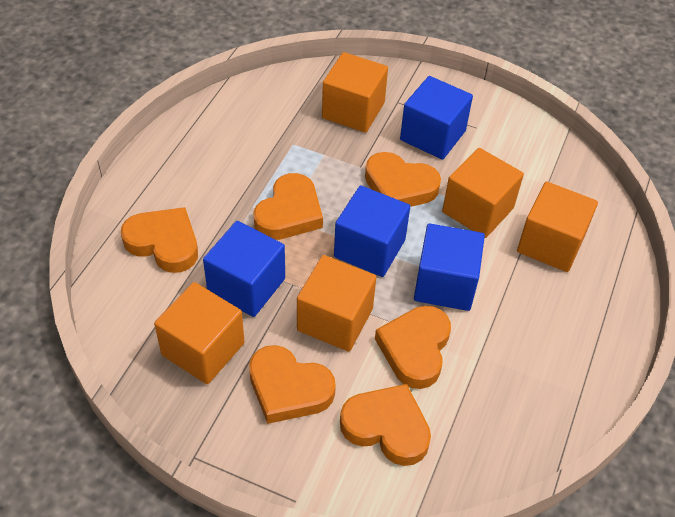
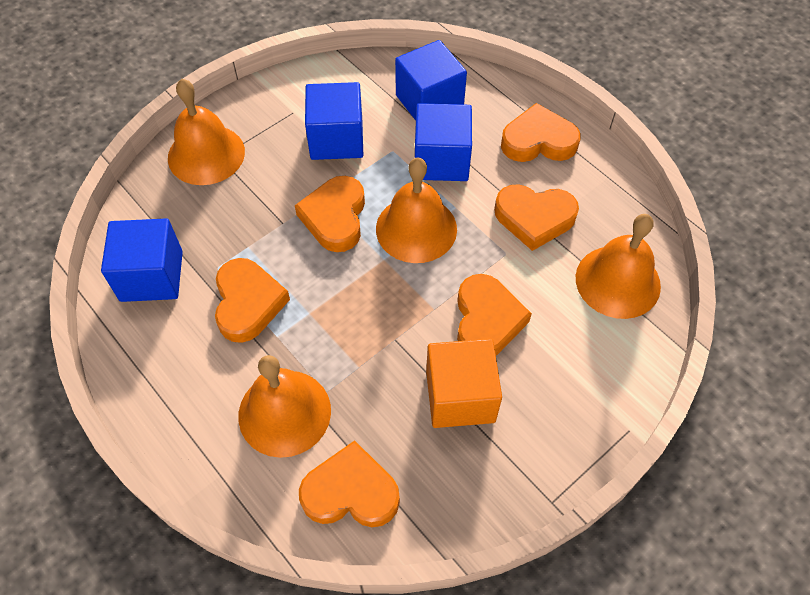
orange bell: none = 0 -> [168,79,245,185] [238,355,331,458] [376,158,457,263] [576,214,661,319] = 4
orange cube: [154,282,245,384] [297,255,376,352] [322,52,388,133] [442,148,524,238] [517,182,598,272] = 5 -> [426,339,502,428] = 1

